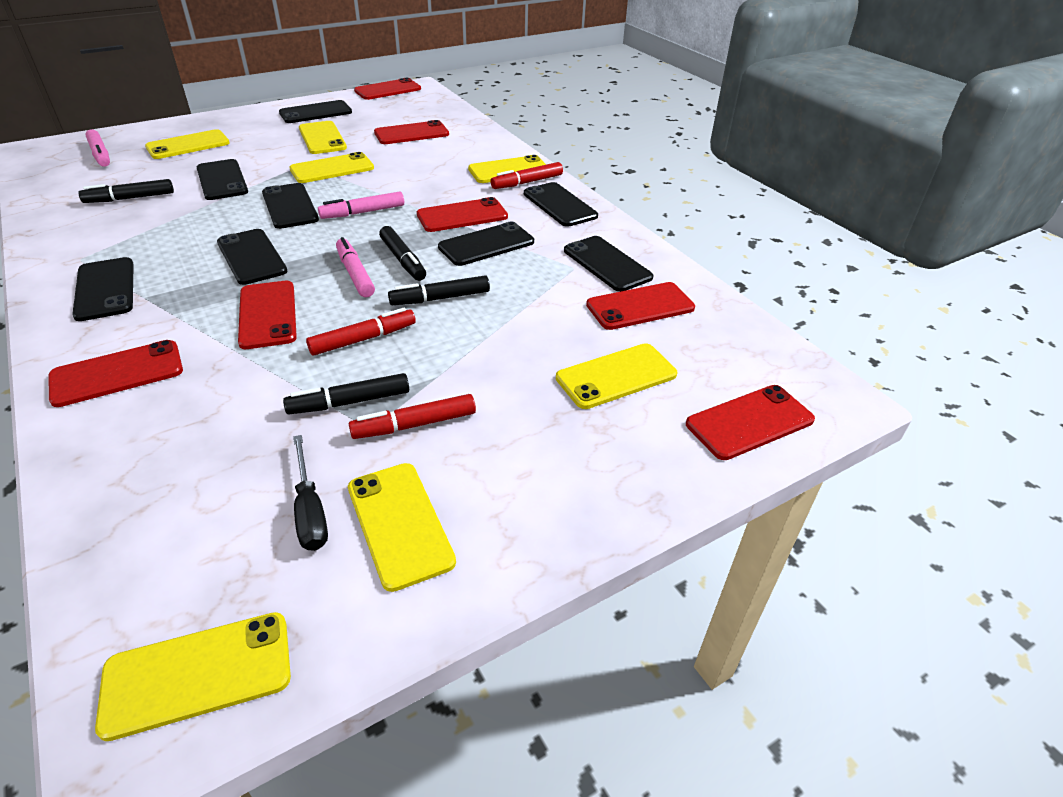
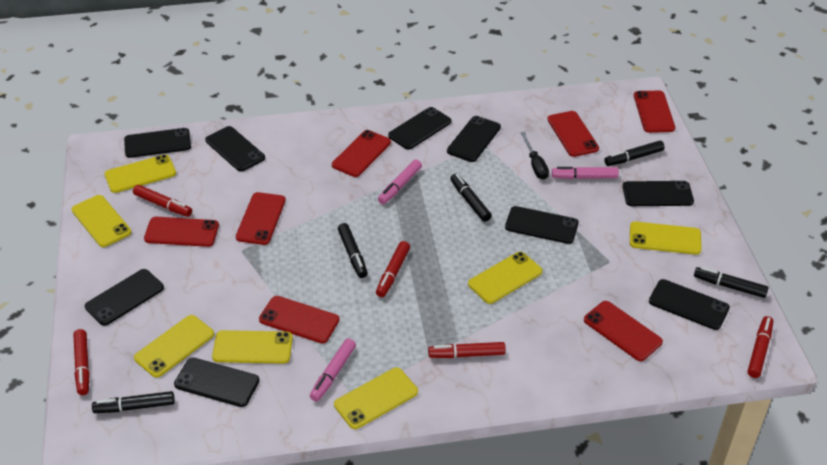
black marker: [78,179,174,203] [283,373,409,414] [379,226,426,281] [388,275,490,305] = 4 -> [92,391,175,413] [338,223,368,278] [450,174,492,222] [604,141,665,166] [694,267,769,298] = 5
black phone: [72,257,134,321] [197,159,248,200] [217,229,288,285] [262,183,319,229] [279,100,352,123] [438,221,534,266] [524,182,598,227] [564,236,654,292] = 8 -> [85,269,164,326] [124,128,191,158] [174,358,260,407] [205,126,265,172] [388,107,451,150] [447,116,501,162] [505,206,579,244] [622,181,694,206] [649,279,730,330] = 9
red marker: [306,308,416,355] [349,394,476,439] [490,162,563,189] = 3 -> [73,329,90,395] [133,185,192,217] [376,241,410,297] [428,342,506,358] [748,316,773,378] = 5

